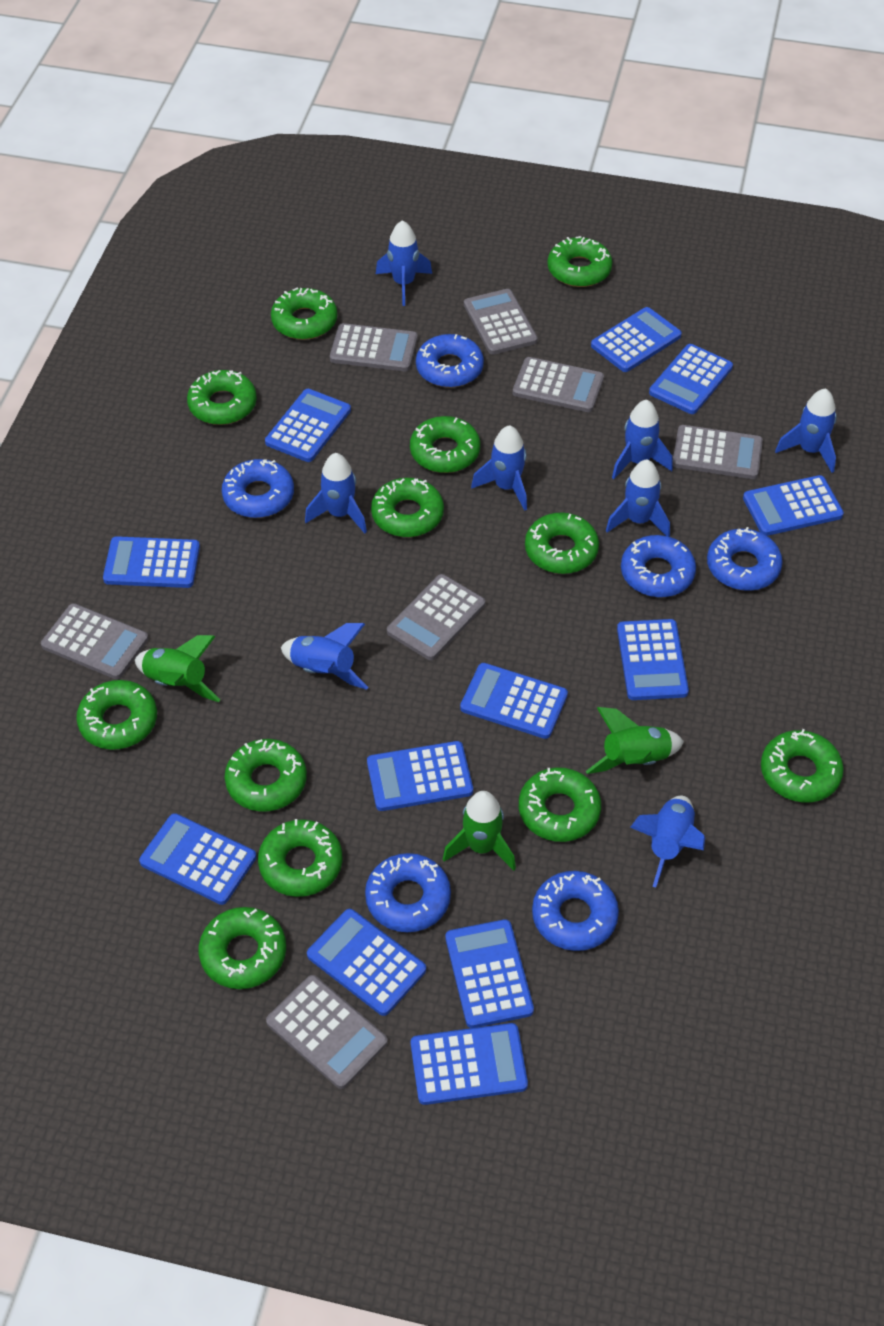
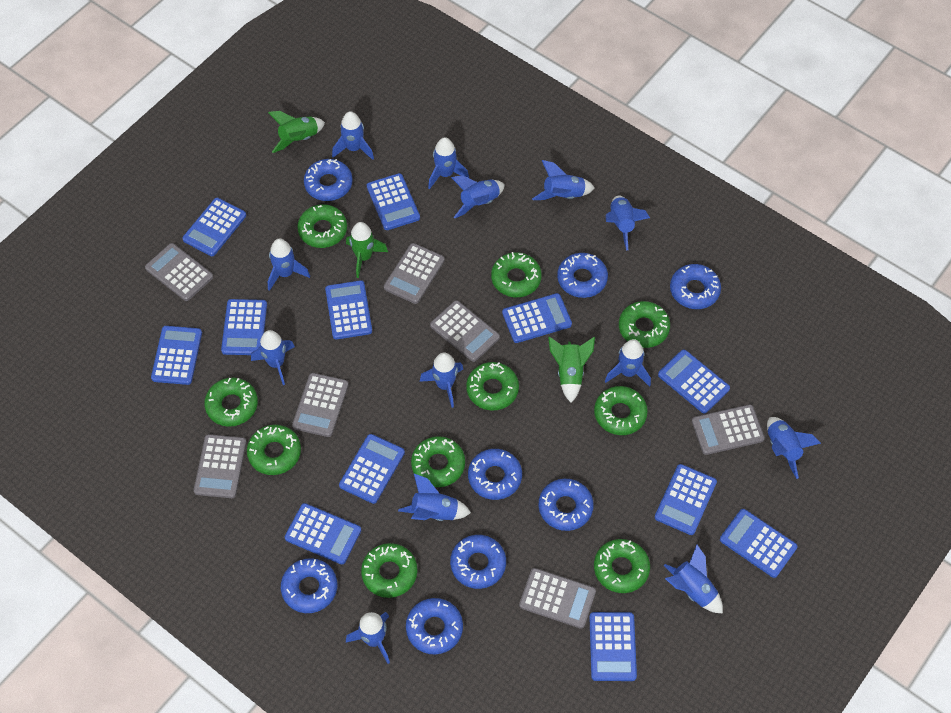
blue donut: [222,459,294,518] [365,853,451,932] [416,334,484,387] [532,871,619,951] [621,535,696,597] [707,527,783,591] = 6 -> [281,558,337,613] [304,159,353,201] [406,598,463,654] [450,535,506,589] [468,449,522,500] [538,479,594,531] [557,253,608,298] [670,264,721,309] = 8
blue rocket: [281,623,369,690] [305,453,367,533] [376,220,432,306] [471,425,527,511] [606,459,670,537] [612,400,673,479] [630,796,705,888] [775,388,837,473] = 8 -> [251,330,295,385] [268,239,310,291] [332,111,374,160] [346,612,390,664] [398,474,471,521] [420,352,463,408] [428,137,469,189] [451,175,505,218] [532,160,595,200] [605,196,650,250] [605,339,651,387] [664,545,723,614] [767,417,821,479] = 13
green donut: [76,680,157,750] [187,370,257,425] [198,907,286,989] [225,739,307,811] [258,819,343,897] [271,287,337,340] [371,478,444,537] [410,416,480,473] [519,767,601,842] [525,512,599,574] [547,236,612,287] [761,729,844,802] = 12 -> [204,378,258,427] [247,425,301,475] [297,204,347,248] [361,543,418,598] [411,436,465,487] [466,362,519,410] [491,252,542,297] [594,386,648,435] [594,539,650,593] [619,301,670,348] = 10

